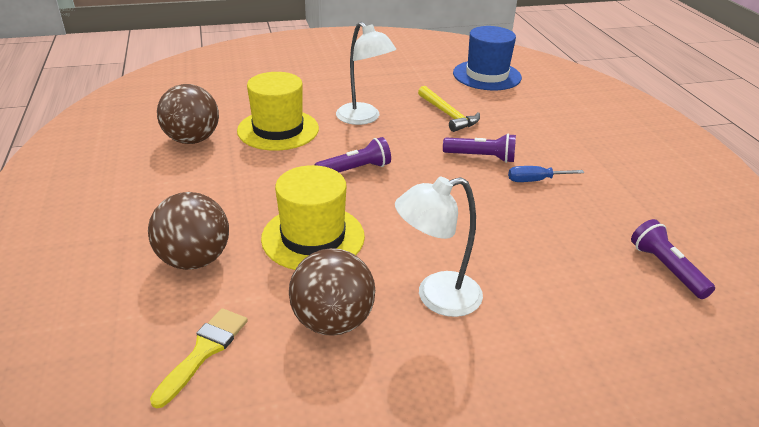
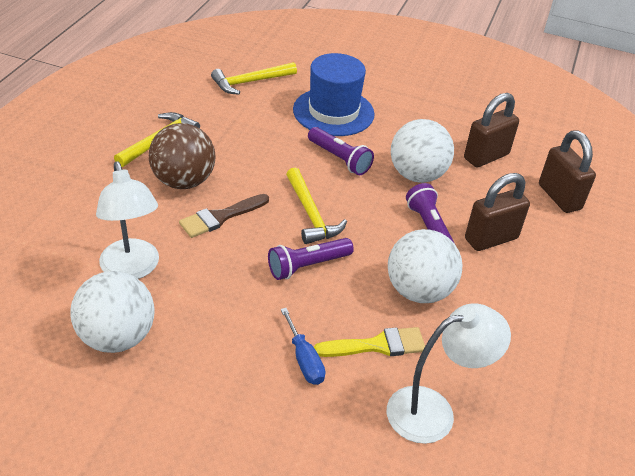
brown ball: [148,192,229,270] [157,84,219,144] [289,248,375,336] = 3 -> [149,123,215,189] = 1
brown brush: none = 0 -> [179,194,269,238] = 1
brown padlock: none = 0 -> [464,93,519,167] [465,173,530,251] [539,130,596,213] = 3
white ball: none = 0 -> [70,271,155,353] [388,229,462,303] [391,119,454,183] = 3
yellow hammer: [418,86,480,132] = 1 -> [114,112,200,167] [211,62,297,95] [286,167,347,244] = 3
yellow hat: [237,72,319,151] [261,165,365,270] = 2 -> none = 0

